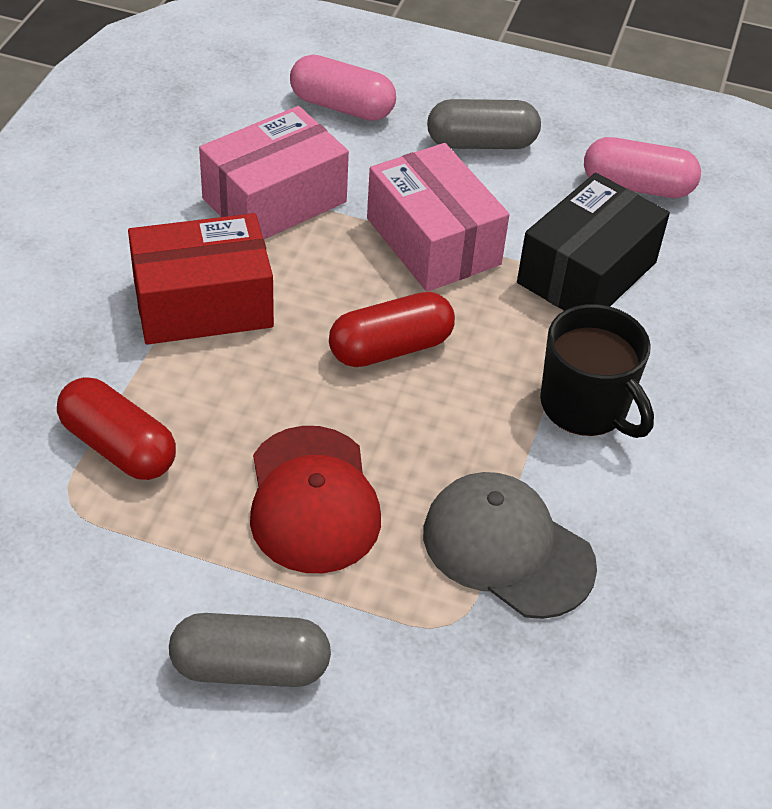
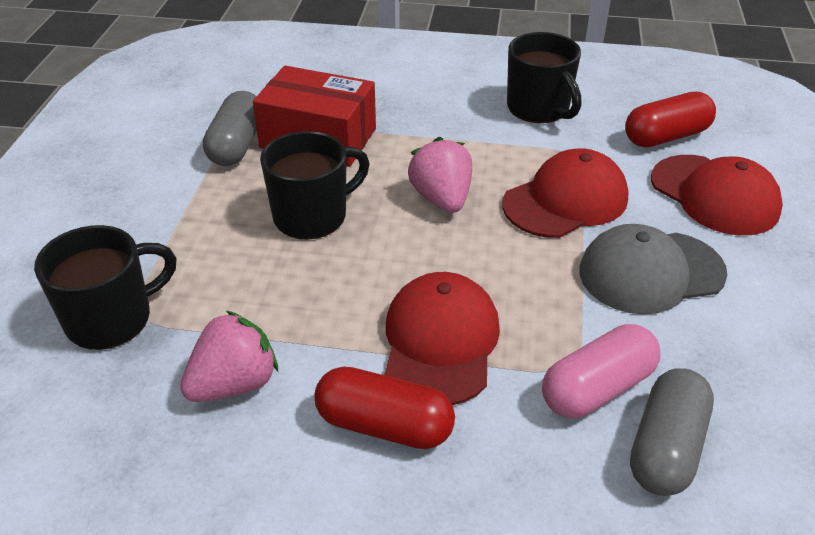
black box: [517,173,670,311] = 1 -> none = 0
black mug: [540,304,654,438] = 1 -> [34,225,177,350] [260,131,370,239] [507,32,581,123] = 3
pink box: [199,106,349,239] [367,143,510,292] = 2 -> none = 0
pink capsule: [290,54,396,121] [584,137,701,198] = 2 -> [542,324,661,418] = 1
pink strawberry: none = 0 -> [180,311,278,402] [408,137,472,213] = 2
red cap: [250,426,381,573] = 1 -> [385,272,500,405] [502,148,629,238] [651,155,783,235] = 3

